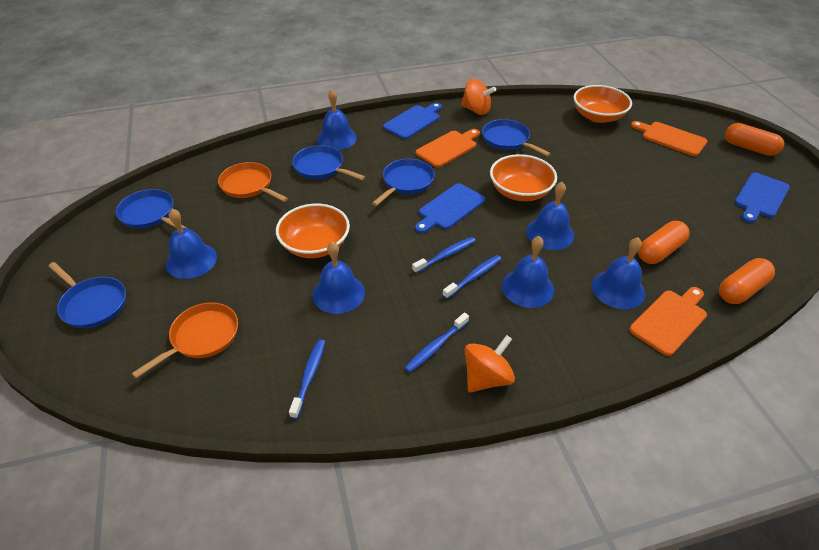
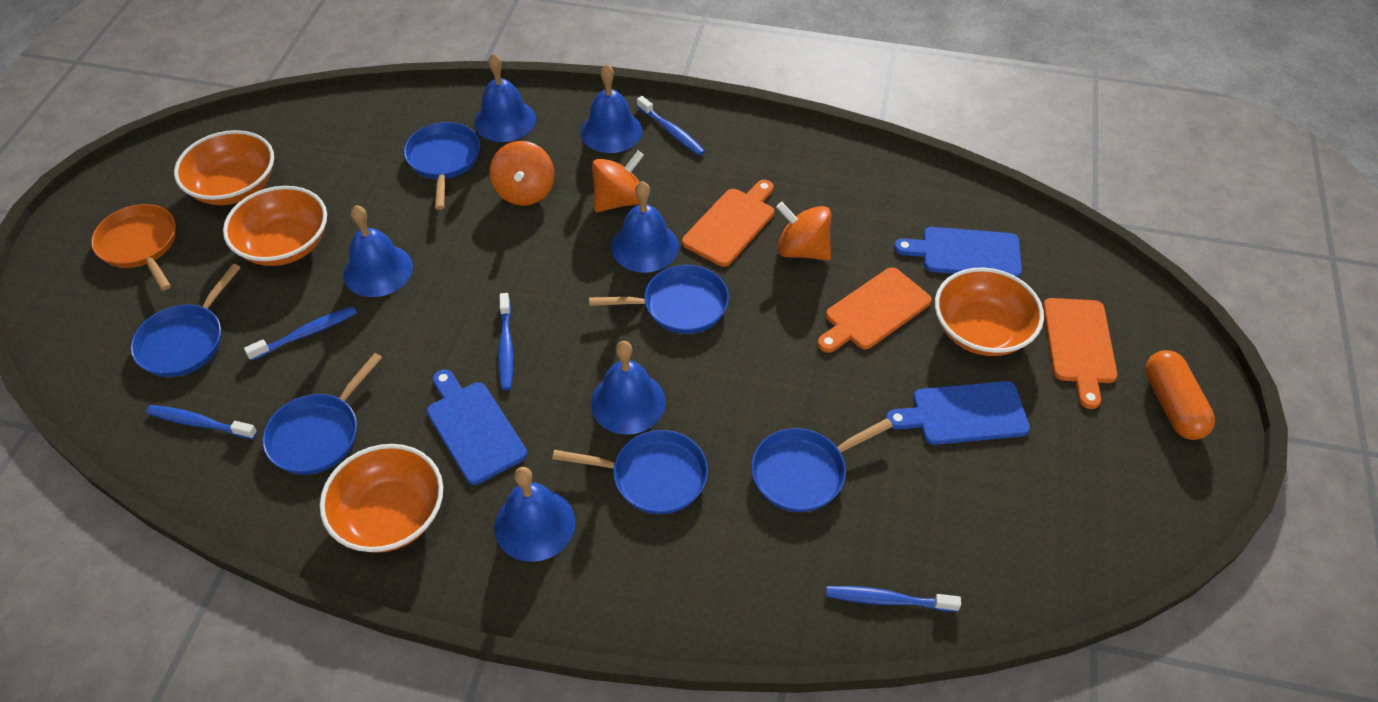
blue pan: [48,262,126,328] [116,189,187,229] [292,145,365,180] [372,159,435,206] [482,119,551,156] = 5 -> [131,264,241,377] [262,353,382,475] [404,122,480,210] [552,430,708,514] [589,265,729,334] [751,418,893,512] = 6
blue toothbrush: [289,339,325,419] [405,313,469,373] [412,237,476,273] [443,255,501,299] = 4 -> [146,405,257,439] [244,307,357,361] [498,293,514,390] [637,96,705,156] [826,586,961,612] = 5
orange bowl: [276,204,350,258] [490,154,557,201] [573,85,632,123] = 3 -> [174,130,274,205] [223,186,327,266] [320,444,443,553] [935,267,1044,356] = 4
orange capsule: [638,221,690,264] [719,258,775,304] [725,123,784,156] = 3 -> [1145,350,1215,440] = 1
orange pan: [132,302,238,378] [218,162,288,202] = 2 -> [91,204,176,291] = 1
orange spinning top: [461,79,496,115] [464,335,515,393] = 2 -> [490,141,554,206] [592,151,644,212] [776,202,831,261] = 3

